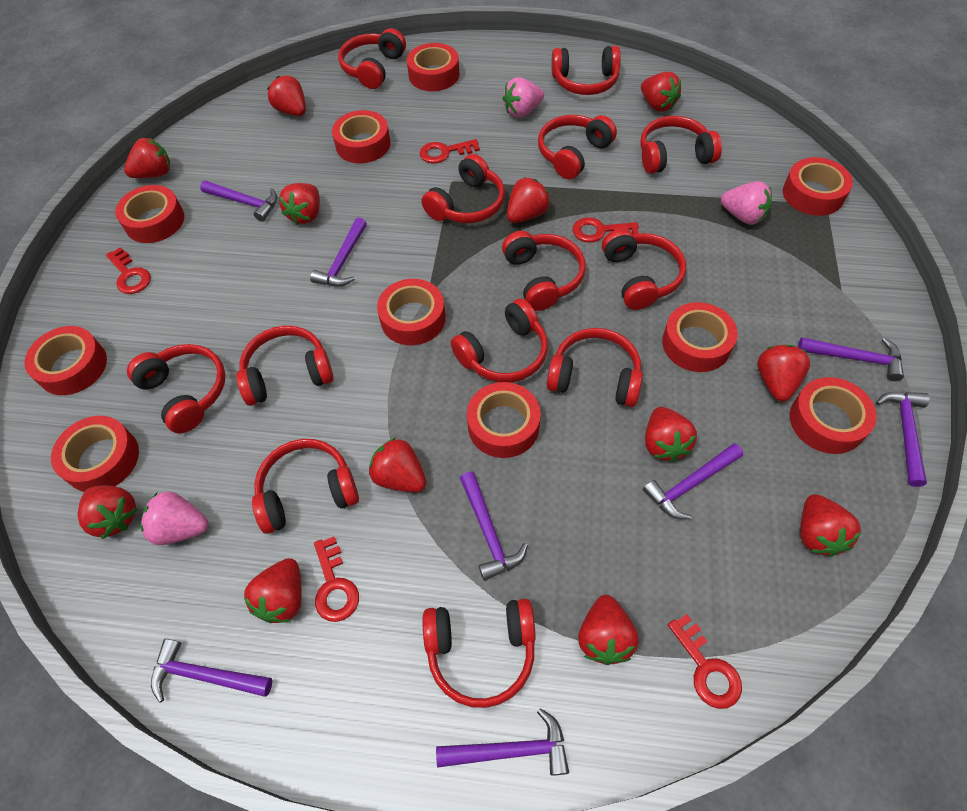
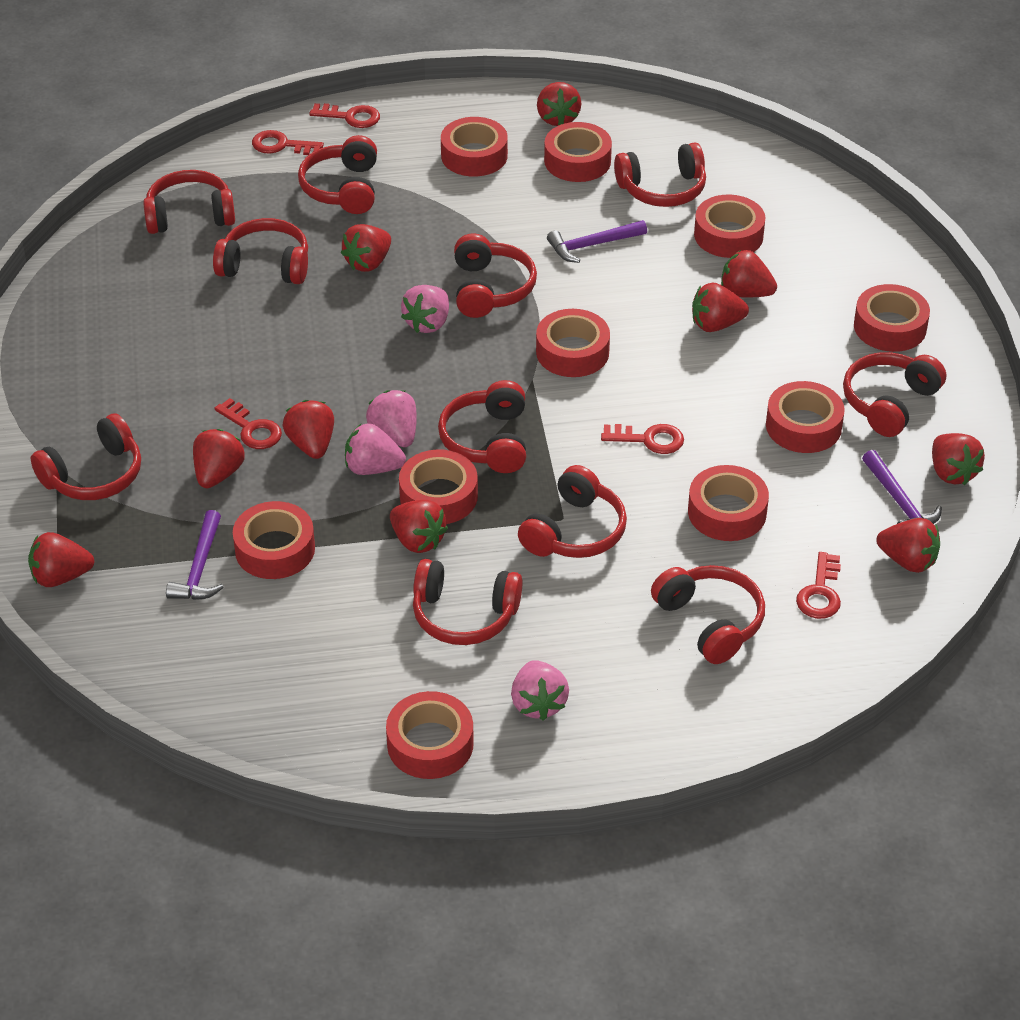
pink strawberry: [141,491,208,545] [502,77,544,118] [721,181,772,225] = 3 -> [345,424,406,475] [366,390,417,447] [401,285,449,333] [511,660,569,720] = 4
purple hammer: [151,639,272,703] [200,181,277,222] [310,217,367,287] [436,708,569,776] [460,472,528,581] [643,443,743,520] [798,337,904,381] [876,392,930,487] = 8 -> [166,510,224,600] [547,220,647,263] [862,450,942,524] = 3
red headphones: [127,344,226,433] [236,326,334,406] [252,439,359,534] [338,28,406,89] [422,154,505,223] [422,598,536,708] [451,298,548,383] [502,231,586,311] [538,115,617,179] [547,328,643,407] [551,46,621,95] [602,228,686,310] [640,116,722,174] = 13 -> [31,413,141,500] [143,170,235,234] [213,218,308,284] [298,135,377,214] [413,559,522,645] [438,380,526,473] [454,233,537,318] [518,465,627,558] [614,143,706,207] [651,565,765,664] [843,352,946,437] = 11
red strawberry: [78,485,137,539] [124,138,170,178] [244,558,302,623] [267,76,306,116] [279,183,320,225] [369,438,426,492] [507,177,550,223] [578,595,639,665] [641,72,681,112] [645,407,697,462] [757,345,810,401] [800,494,862,557] = 12 -> [28,532,94,587] [193,429,245,488] [283,400,334,459] [341,224,391,272] [390,499,448,553] [537,82,582,126] [692,283,749,332] [721,250,777,298] [876,518,940,573] [932,433,985,485] = 10

